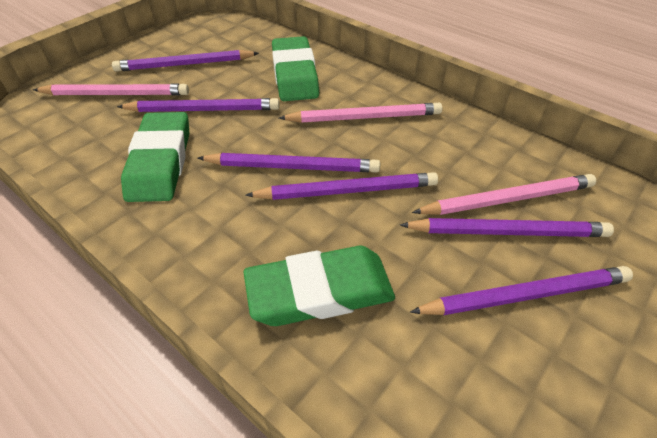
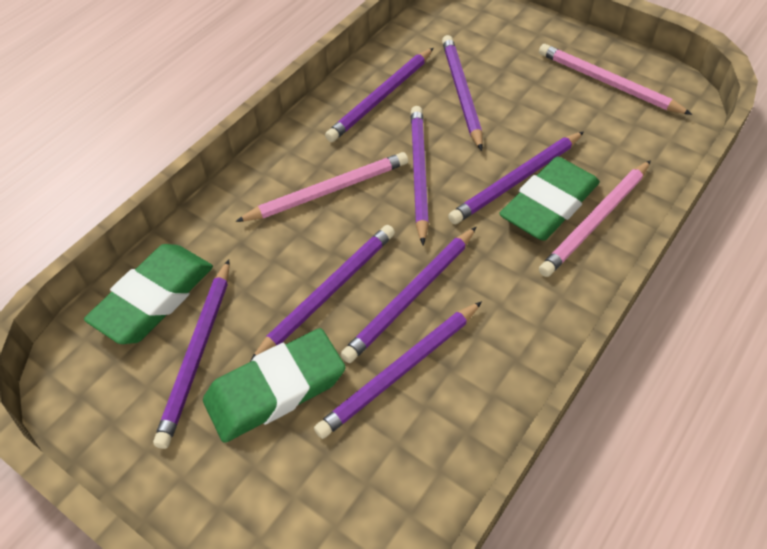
purple pencil: [112,50,259,72] [117,98,280,112] [198,153,380,172] [245,172,438,200] [400,218,614,237] [410,266,633,315] = 6 -> [153,259,230,449] [250,225,395,362] [314,301,482,439] [325,48,433,142] [341,227,476,363] [411,106,429,245] [442,35,483,151] [448,132,584,224] = 8

